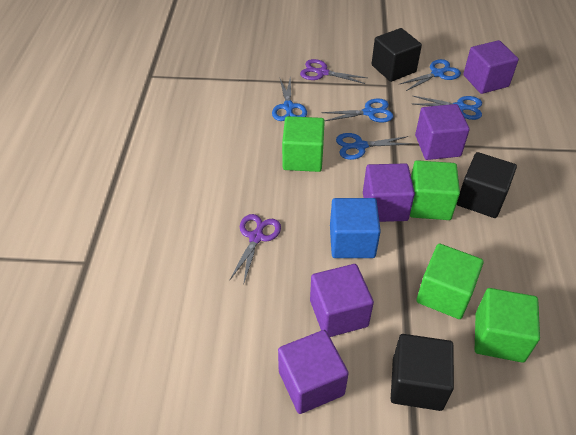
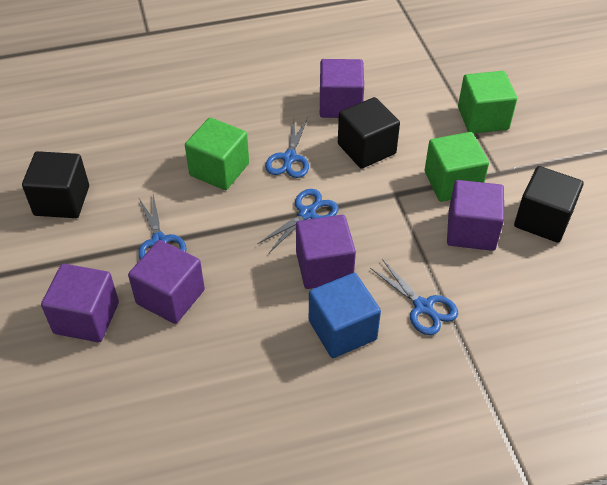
blue scissors: [272,76,307,121] [321,98,393,122] [336,133,411,160] [400,59,461,91] [413,96,482,120] = 5 -> [138,195,187,259] [257,189,338,253] [265,117,309,178] [370,259,458,335] = 4
green cube: [282,116,325,172] [410,160,460,220] [416,244,484,319] [475,288,540,363] = 4 -> [185,117,249,190] [425,132,489,202] [458,71,517,133] = 3
purple scissors: [229,214,281,285] [300,59,368,84] = 2 -> none = 0

